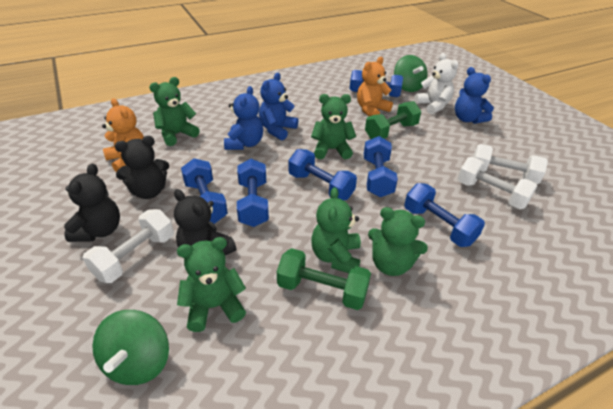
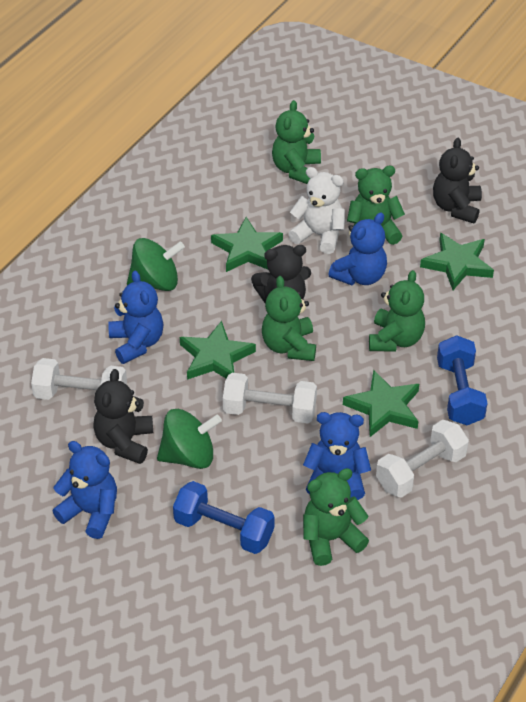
blue dumbbell: [181,158,228,224] [237,159,269,227] [289,149,357,200] [350,70,403,97] [364,136,398,197] [404,183,485,247] = 6 -> [173,481,274,554] [437,335,488,425] = 2
blue teddy bear: [224,86,263,150] [259,73,298,140] [455,67,494,124] = 3 -> [53,441,117,539] [108,271,163,364] [303,412,371,500] [328,213,387,285] = 4
green dumbbell: [277,248,371,310] [365,101,421,139] = 2 -> none = 0
green star: none = 0 -> [180,321,256,380] [211,217,283,272] [343,370,419,437] [420,233,494,290] = 4
orange teddy bear: [102,98,144,172] [357,57,393,116] = 2 -> none = 0

